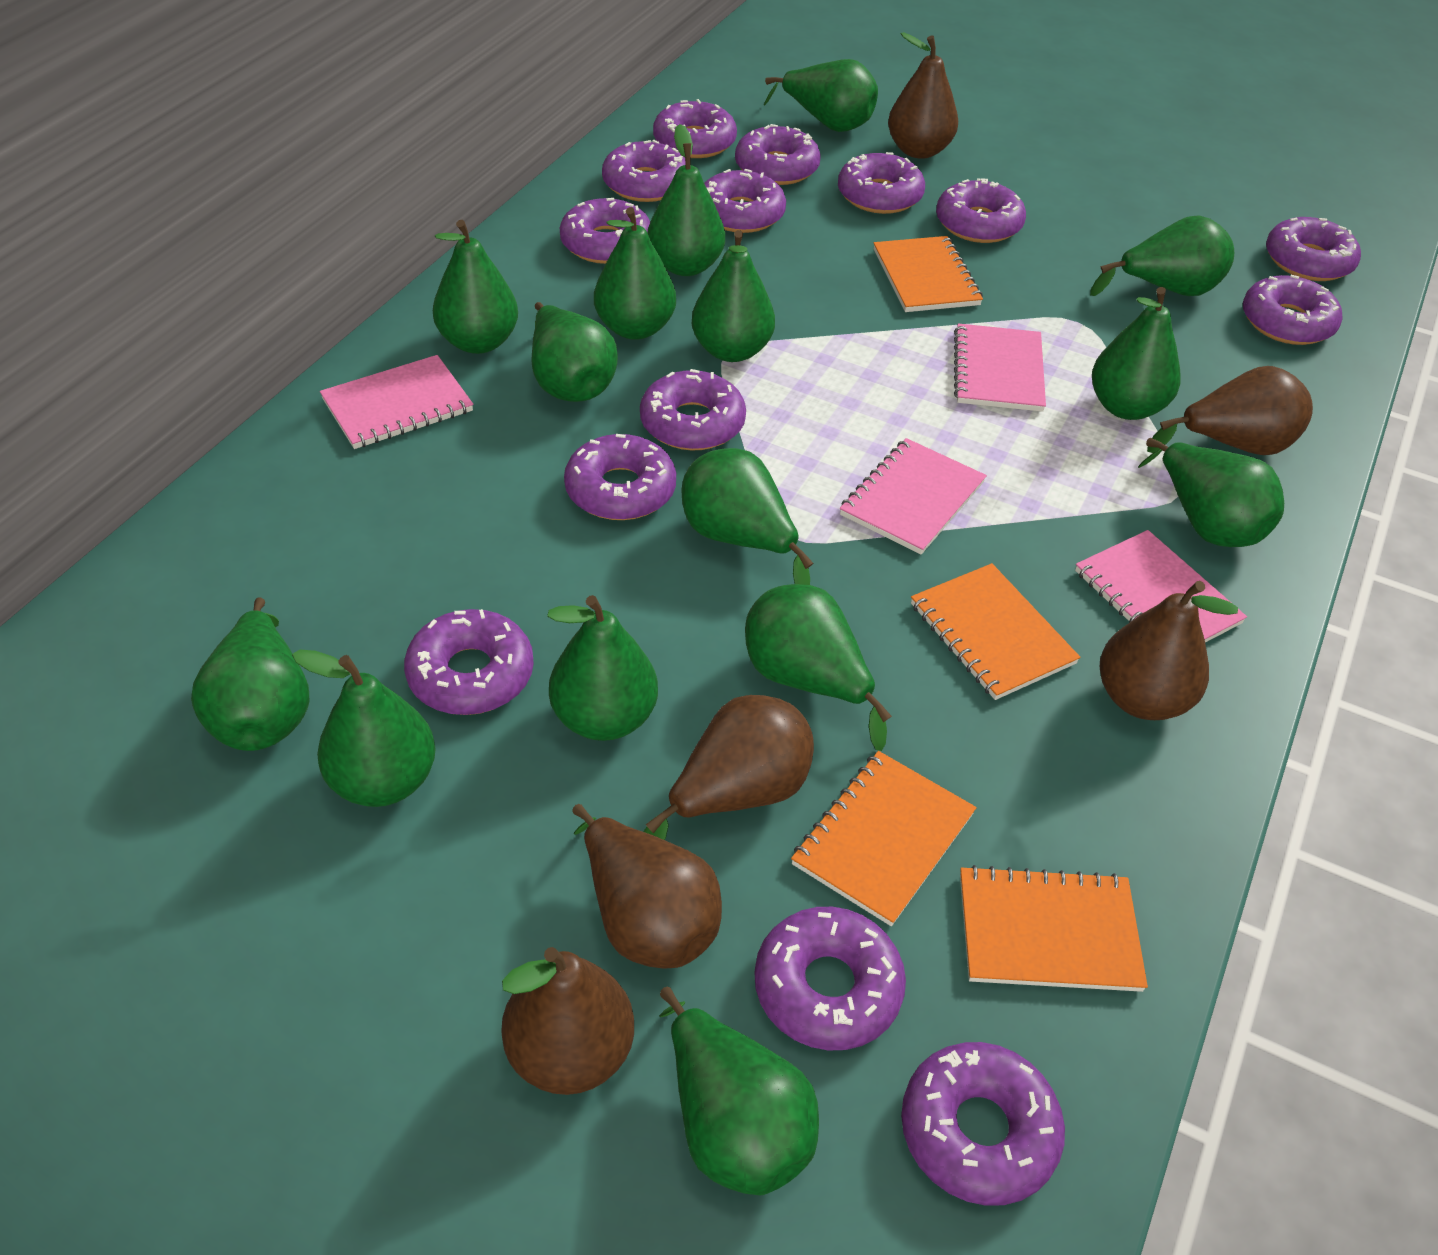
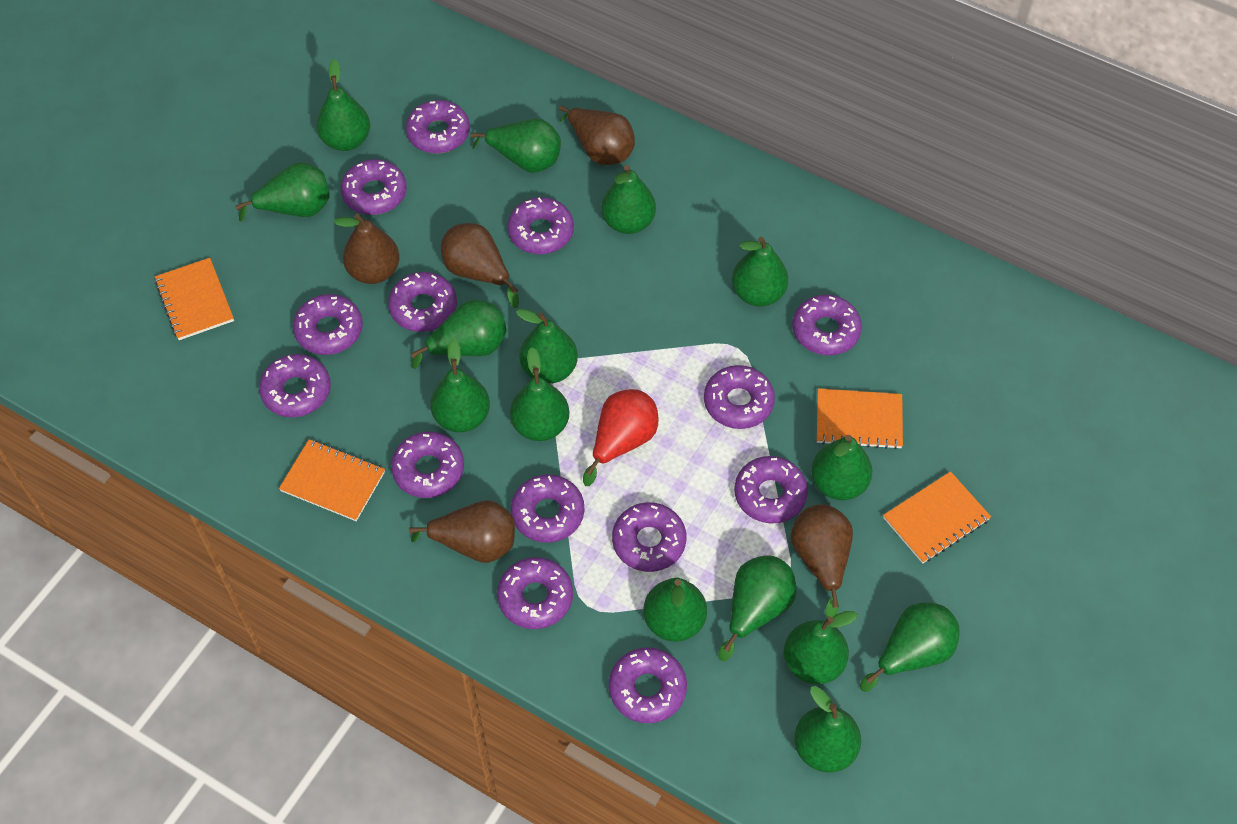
brown pear: [501,947,634,1095] [572,804,722,968] [644,695,814,840] [888,32,958,159] [1100,581,1238,720] [1147,366,1313,455] = 6 -> [334,214,400,284] [409,501,515,563] [441,223,519,308] [559,106,635,165] [791,504,853,618] = 5
pink notebook: [320,355,473,449] [840,438,987,554] [954,323,1046,412] [1075,530,1247,642] = 4 -> none = 0
red pear: none = 0 -> [583,389,658,486] = 1

